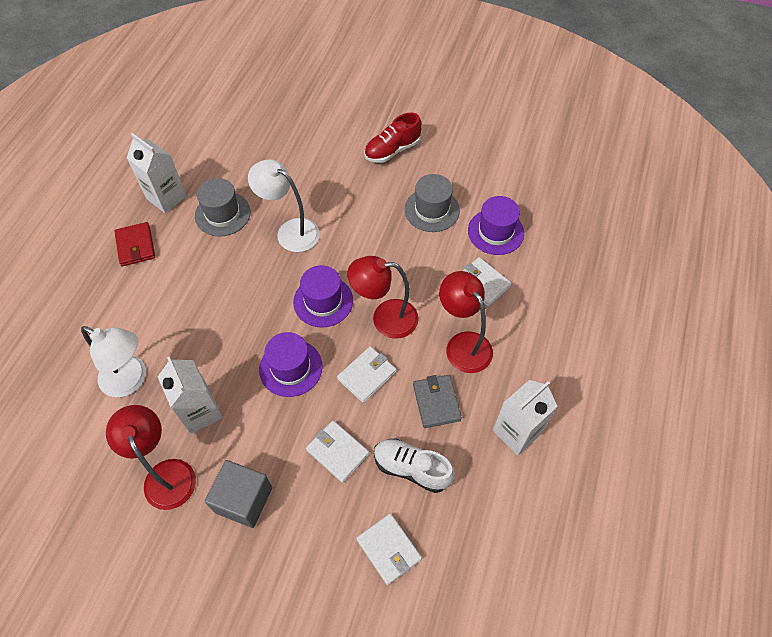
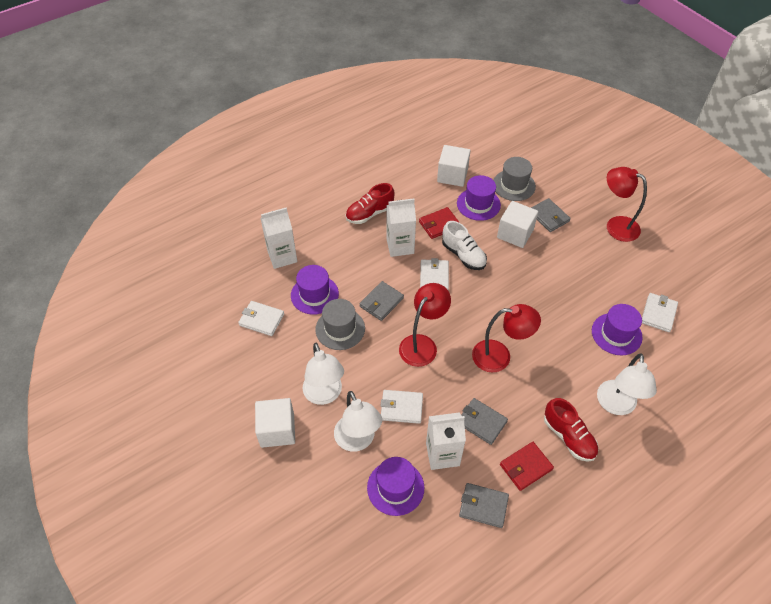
grey cube: [205,460,272,528] = 1 -> none = 0
grey wallet: [413,375,462,428] = 1 -> [360,281,404,321] [459,483,509,528] [461,398,508,445] [531,198,571,232] = 4
purple hat: [259,332,323,397] [293,265,353,327] [468,196,524,255] = 3 -> [291,265,339,315] [367,457,424,516] [457,175,501,221] [592,304,643,355] = 4
red shoe: [364,113,422,163] = 1 -> [345,183,395,224] [544,398,599,462] = 2
red wallet: [114,222,155,266] = 1 -> [419,207,460,239] [500,442,554,491] = 2
white cube: none = 0 -> [255,398,295,448] [437,145,470,187] [497,201,538,248] = 3
white lamp: [81,326,146,397] [248,159,320,252] = 2 -> [302,343,344,405] [334,391,382,452] [597,353,657,415] = 3

